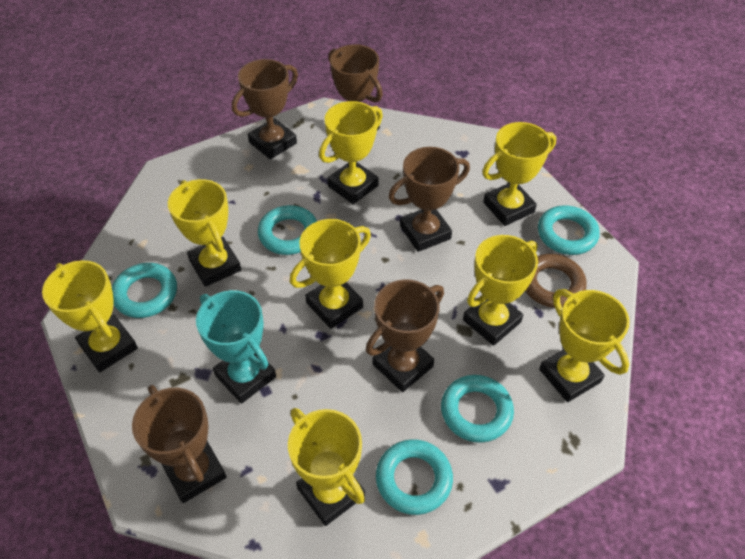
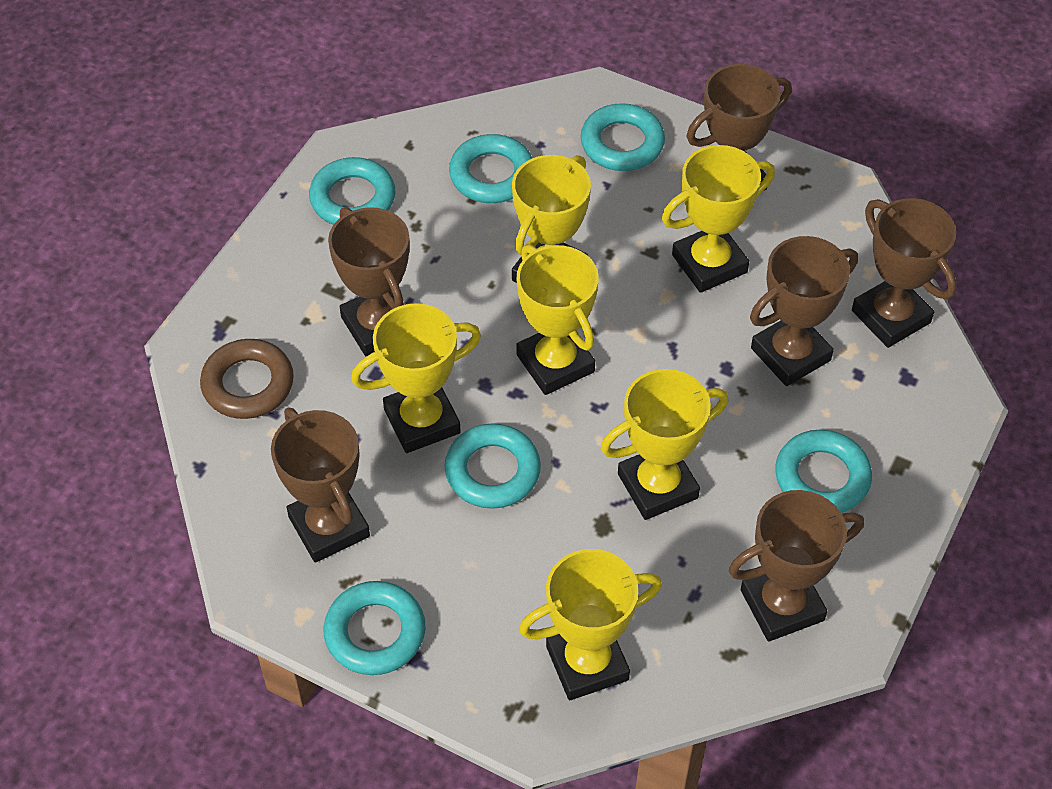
brown trophy: [132,385,226,503] [232,59,298,159] [329,44,383,130] [366,279,444,392] [388,147,470,252] = 5 -> [271,407,370,563] [328,207,410,356] [686,64,791,190] [729,490,864,642] [750,236,858,386] [852,198,957,348] = 6
turquoise ring: [112,263,177,318] [258,205,317,255] [376,439,453,515] [441,375,514,443] [538,205,600,255] = 5 -> [309,157,395,225] [324,581,426,675] [445,423,541,509] [449,134,532,203] [581,103,665,171] [775,430,872,513] = 6
turquoise trophy: [196,290,276,404] = 1 -> none = 0
yellow trophy: [42,260,138,372] [168,179,241,287] [288,408,365,526] [290,219,371,329] [319,101,383,204] [463,235,538,346] [482,122,556,226] [539,289,630,402] = 8 -> [351,303,481,453] [512,155,591,283] [516,245,599,395] [519,549,662,700] [600,369,729,520] [662,145,775,293] = 6

